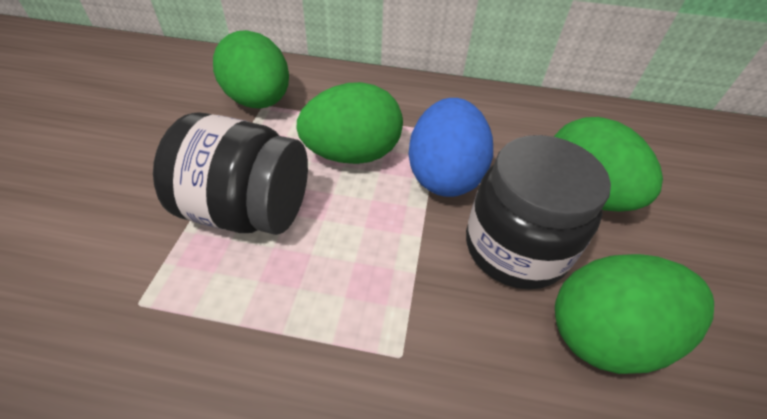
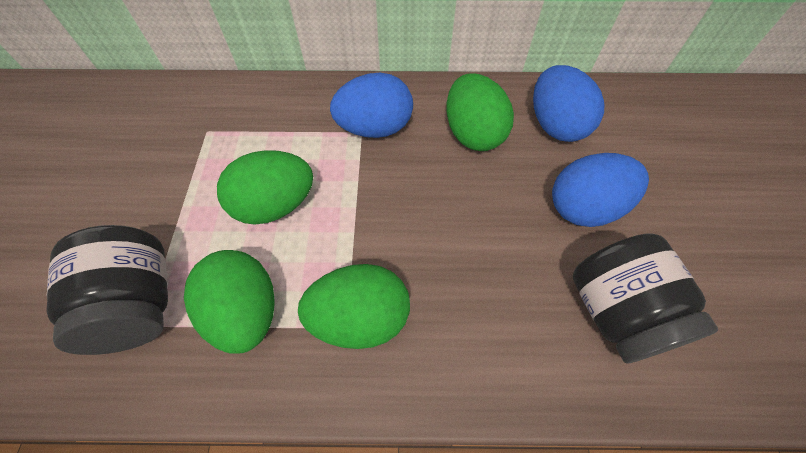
blue egg: [408,98,493,197] = 1 -> [330,73,413,138] [533,65,605,142] [552,153,649,227] = 3

